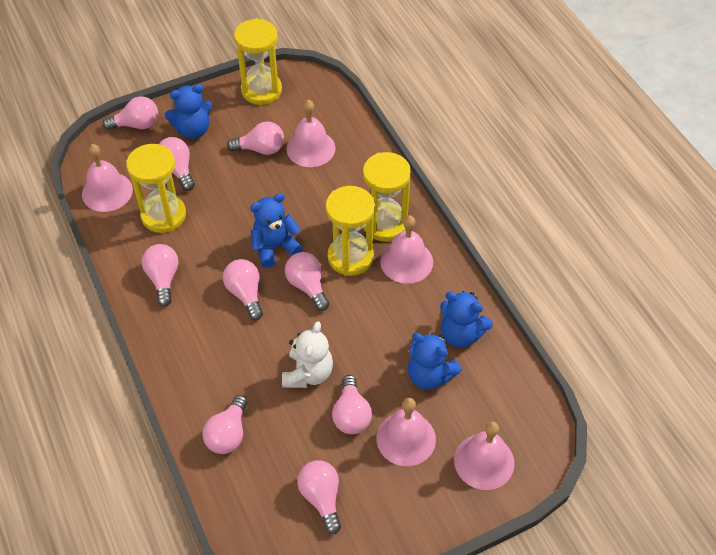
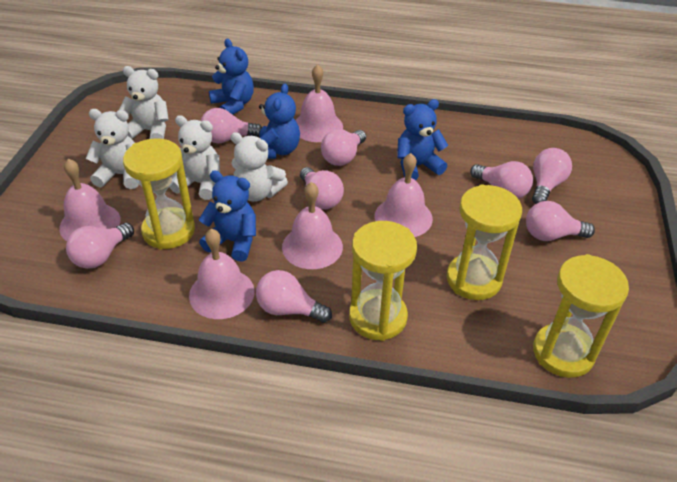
pink light bulb: [102,96,158,130] [142,244,179,307] [159,137,195,191] [203,395,248,454] [223,259,263,320] [227,121,284,155] [285,252,329,311] [297,460,341,534] [332,375,372,434] = 9 -> [66,223,134,269] [201,108,262,144] [256,270,332,323] [300,167,344,209] [321,129,366,166] [470,161,533,199] [526,201,595,241] [532,148,572,204] = 8
white teddy bear: [282,321,333,388] = 1 -> [86,109,139,189] [119,66,169,139] [170,115,220,200] [230,132,288,202] = 4

